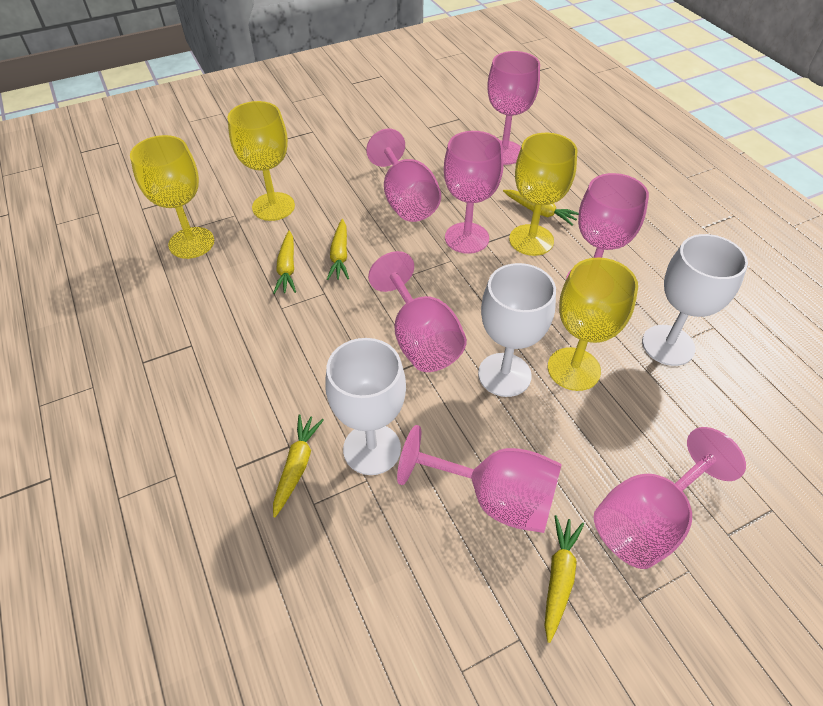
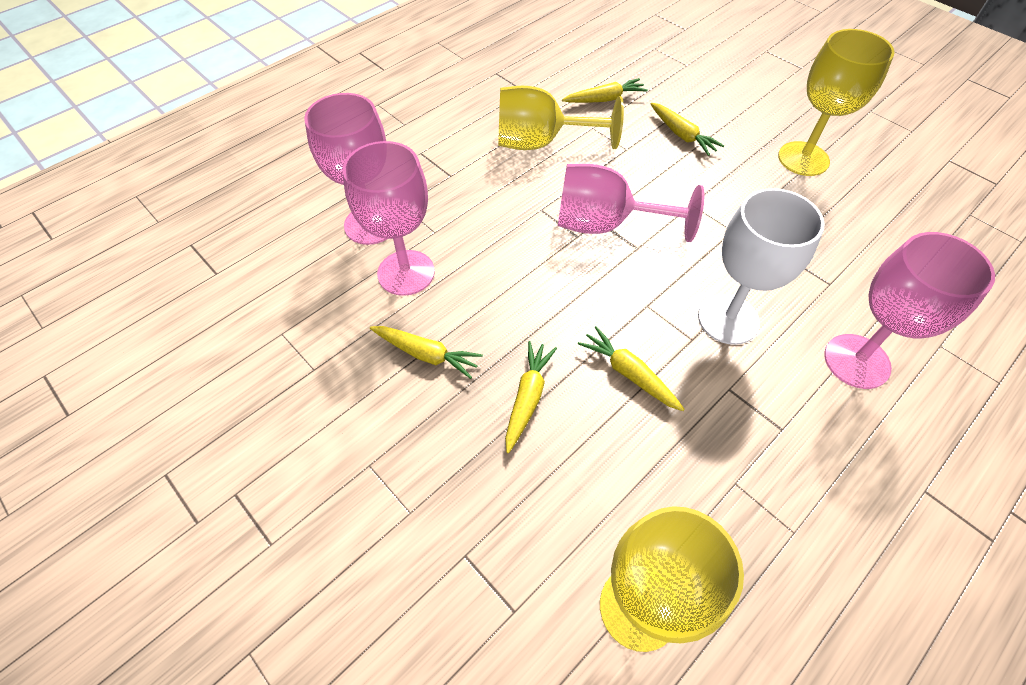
pink goblet: [366,129,441,222] [368,251,467,372] [397,425,562,533] [444,131,504,254] [488,51,540,165] [566,173,649,279] [594,427,746,569] = 7 -> [304,93,387,245] [343,141,435,296] [558,164,705,242] [824,232,995,389] = 4
white goblet: [325,338,406,475] [478,263,556,397] [642,234,748,366] = 3 -> [698,188,825,345] = 1
yellow goblet: [130,135,214,259] [227,101,295,221] [509,133,577,256] [548,258,638,391] = 4 -> [498,86,624,150] [600,506,744,652] [778,29,894,176] = 3

